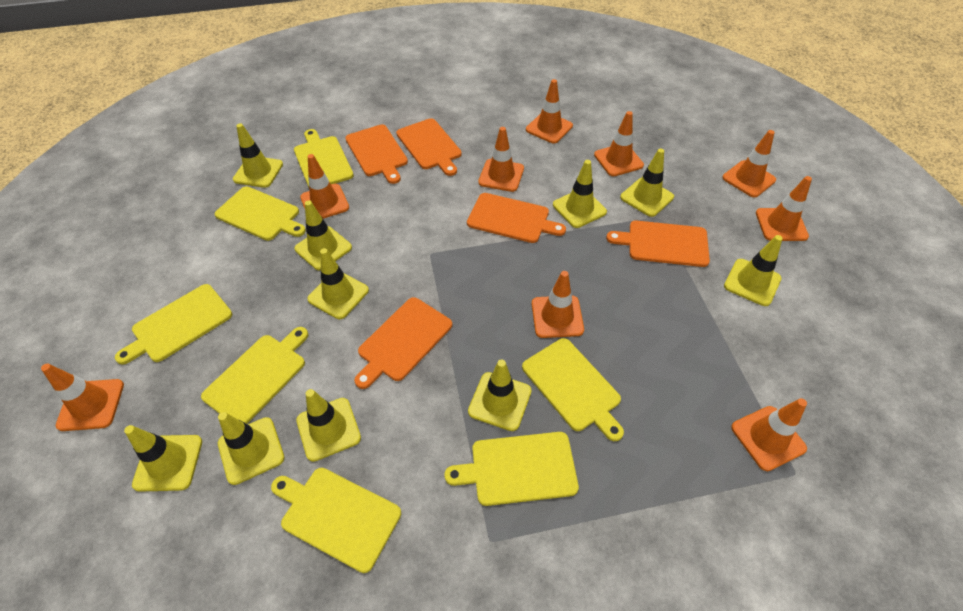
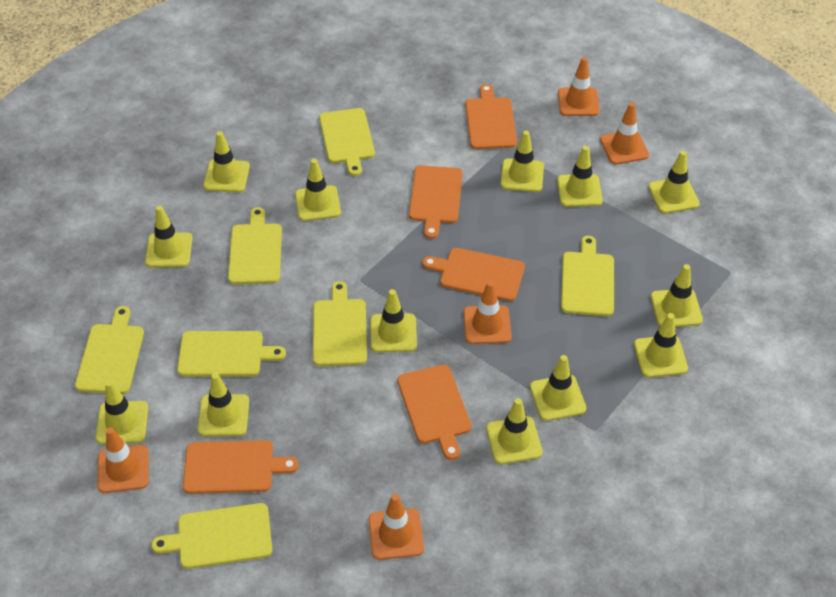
orange traffic cone: [41,364,124,431] [300,154,349,219] [478,127,524,192] [526,79,573,143] [532,271,584,338] [594,111,644,176] [722,130,776,197] [731,398,807,471] [756,176,812,241] = 9 -> [97,427,149,493] [369,494,424,560] [463,281,512,344] [558,57,600,116] [600,102,649,164] = 5
yellow traffic cone: [124,425,202,492] [218,412,285,485] [233,123,283,188] [294,200,352,271] [296,389,361,462] [307,248,369,319] [468,359,531,431] [553,160,607,228] [620,148,674,217] [724,235,783,306] = 10 -> [96,380,148,445] [145,206,192,268] [198,373,249,437] [203,131,250,192] [295,159,341,221] [370,289,417,352] [486,398,543,464] [501,131,544,192] [530,355,586,421] [557,146,603,207] [634,313,688,378] [648,151,700,214] [650,264,703,327] = 13

